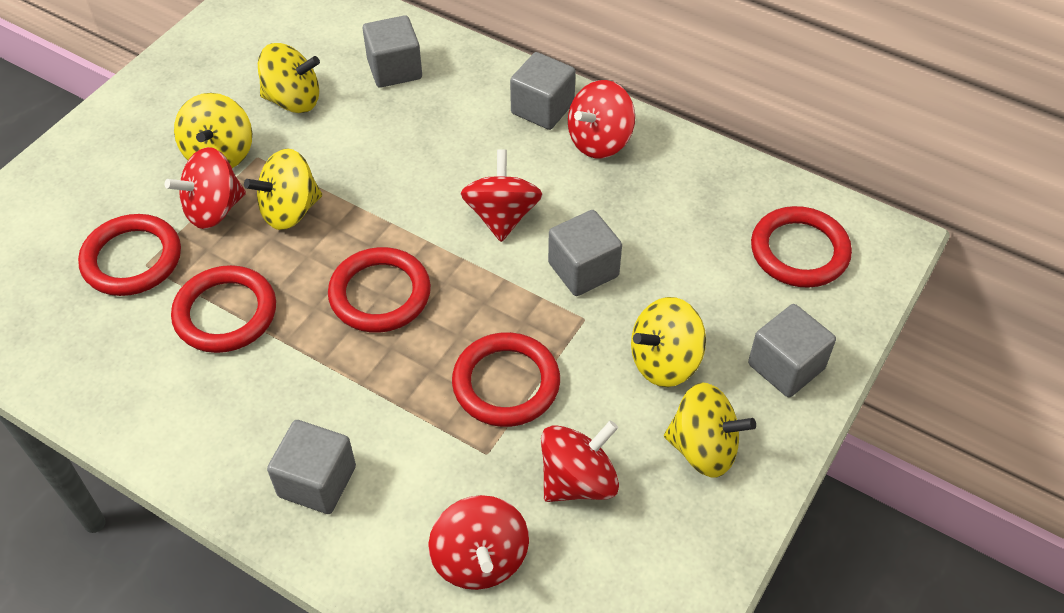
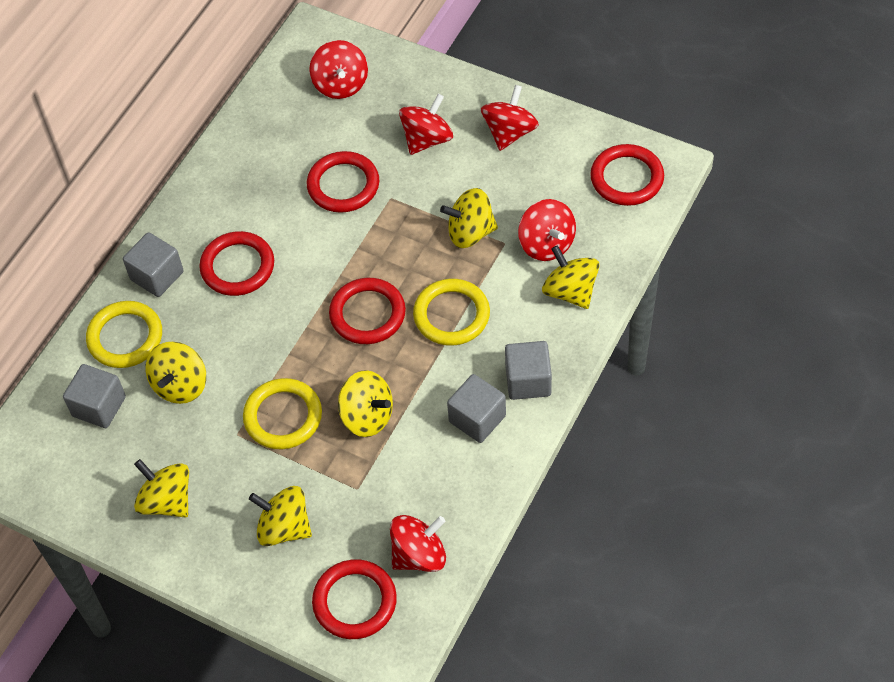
grey cube: [267,420,356,514] [363,15,422,88] [510,52,576,130] [548,210,622,296] [748,304,836,398] = 5 -> [63,364,126,428] [123,232,183,297] [447,374,506,443] [505,341,552,400] = 4
yellow ring: none = 0 -> [86,301,162,368] [243,378,322,449] [413,279,490,346] = 3
yellow spinning top: [174,93,252,168] [244,148,322,230] [258,43,320,113] [631,297,706,387] [664,383,756,477] = 5 -> [134,459,189,517] [146,342,206,404] [249,486,312,546] [338,370,393,437] [440,188,498,248] [542,245,600,309] = 6

